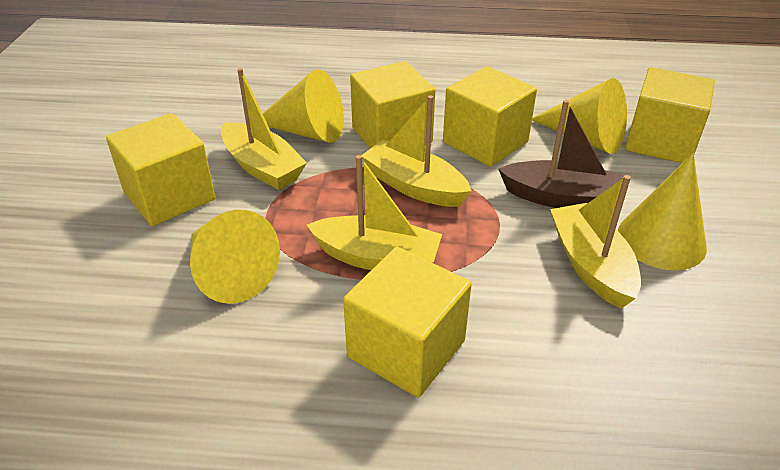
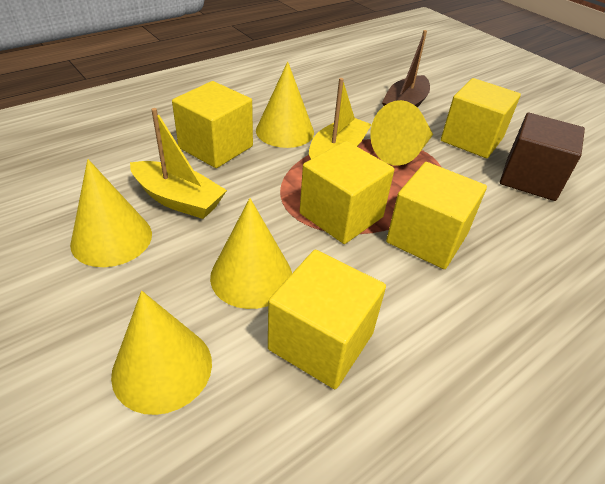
brown cube: none = 0 -> [500,113,585,201] = 1
yellow boat: [221,68,307,190] [307,155,442,270] [361,95,472,207] [550,175,641,309] = 4 -> [130,108,227,219] [309,78,372,159] = 2
yellow cone: [190,210,280,304] [262,69,344,143] [532,78,627,154] [618,153,707,270] = 4 -> [70,159,152,267] [111,291,212,415] [210,198,292,309] [256,61,314,148] [370,100,433,166] = 5

